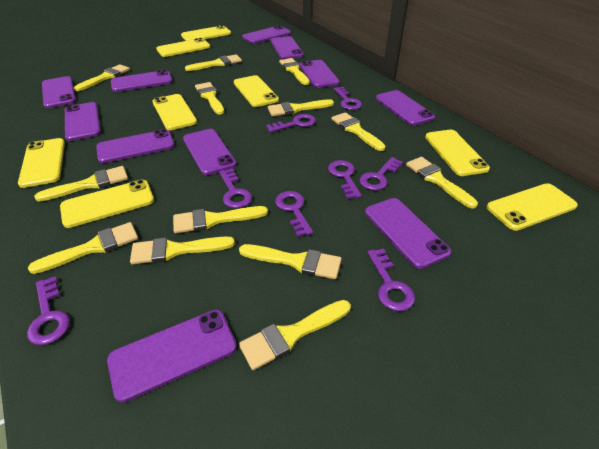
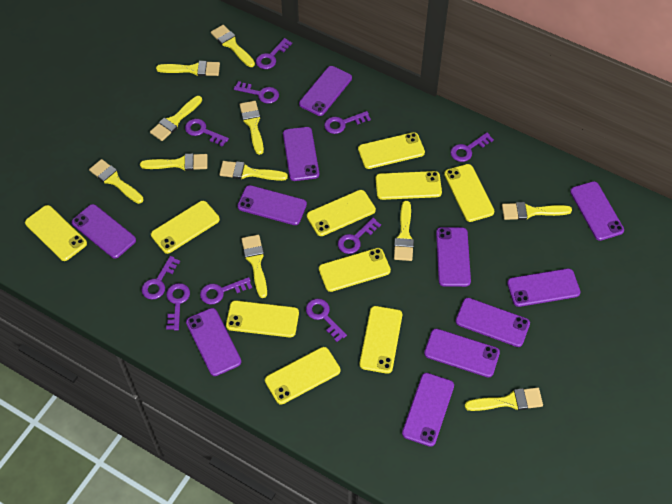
purple key: [27,276,70,345] [219,168,252,208] [266,114,316,132] [275,191,313,237] [328,160,362,199] [333,87,362,110] [359,157,403,190] [367,249,415,311] = 8 -> [141,256,180,299] [166,283,190,330] [185,119,229,147] [200,277,252,305] [234,81,279,104] [256,38,292,69] [306,298,347,342] [324,111,371,134] [338,218,381,254] [450,133,494,162] = 10
yellow brush: [28,222,138,274] [34,166,128,202] [74,64,130,91] [130,237,235,265] [173,206,268,233] [185,54,242,71] [195,82,224,115] [239,244,342,279] [239,300,351,370] [268,99,334,116] [279,58,310,85] [331,112,386,151] [406,157,478,209] = 13 -> [89,159,144,204] [140,153,208,171] [150,96,202,141] [156,61,220,76] [211,25,255,67] [219,161,288,181] [239,101,264,155] [241,235,267,298] [394,201,414,261] [465,388,543,411] [502,202,572,220] = 11
yellow phone: [18,138,65,188] [60,180,154,228] [153,94,197,130] [156,38,210,57] [181,25,231,41] [234,75,279,107] [425,130,490,176] [487,183,578,231] = 8 -> [25,205,87,261] [151,201,220,254] [226,300,299,337] [265,347,340,404] [307,190,376,236] [319,248,391,292] [358,132,425,169] [359,306,402,374] [376,171,442,200] [444,164,494,222] = 10

